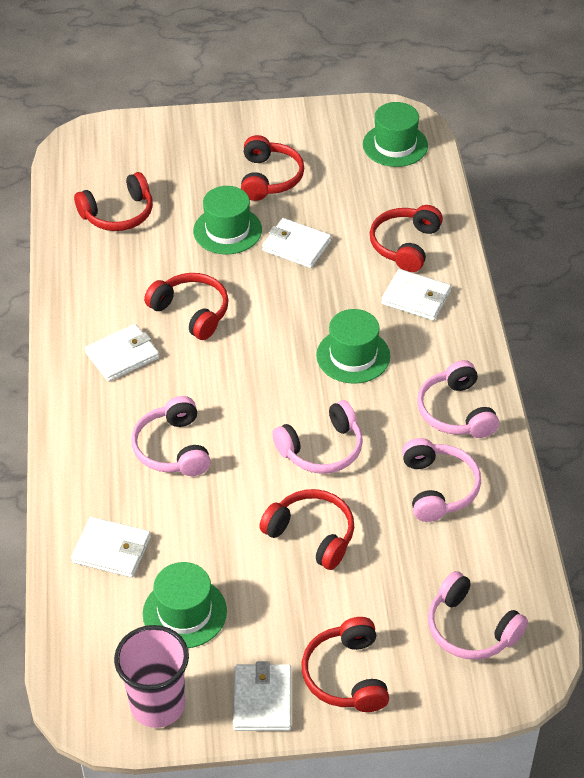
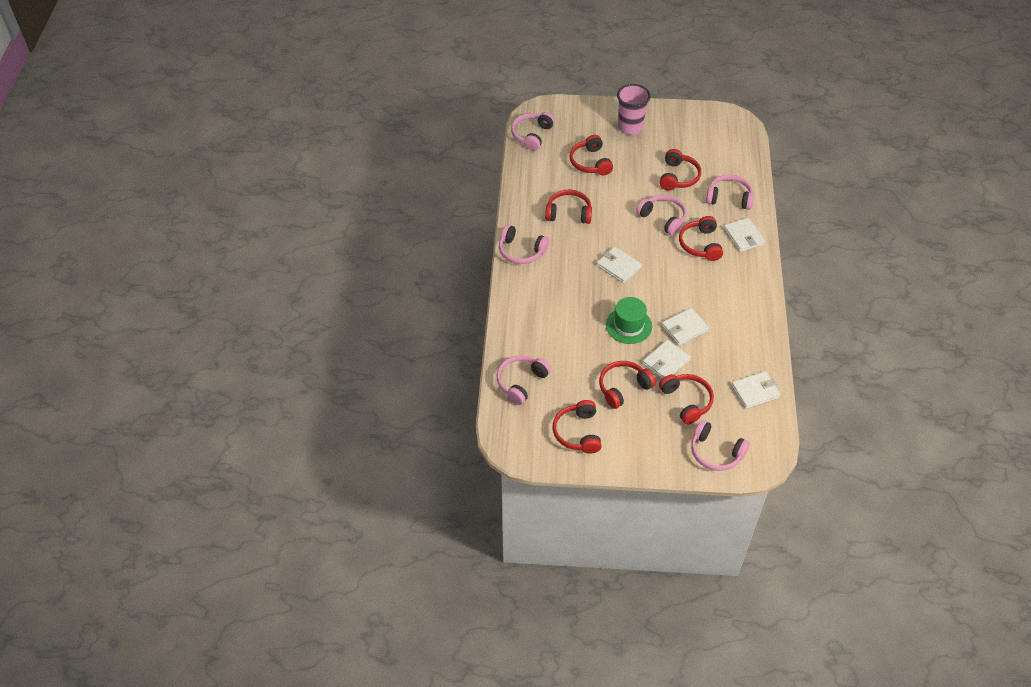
green hat: [143,562,227,648] [193,186,262,254] [316,309,390,384] [363,102,428,167] = 4 -> [606,297,652,344] = 1
pink headphones: [131,396,211,476] [272,400,363,474] [402,438,481,522] [417,360,499,438] [428,571,528,660] = 5 -> [497,355,551,405] [499,224,549,264] [511,112,555,151] [636,195,686,236] [691,420,750,471] [706,175,754,210] = 6
red headphones: [74,172,153,231] [144,273,229,340] [241,135,304,201] [259,489,354,570] [302,617,389,712] [370,205,443,272] = 6 -> [545,190,592,224] [553,400,602,454] [570,135,613,176] [599,361,656,409] [659,374,714,425] [660,149,701,191] [679,216,723,261] = 7

